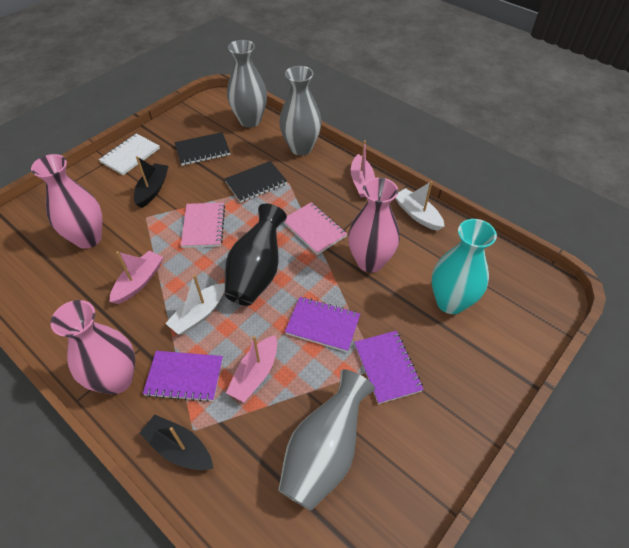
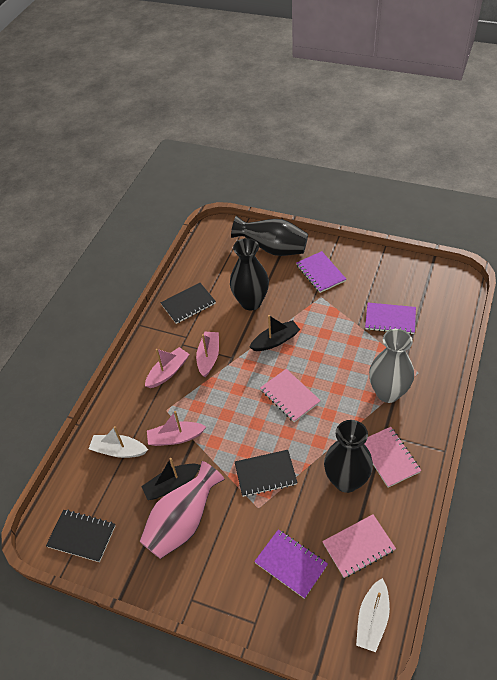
black notebook: [174,132,230,166] [225,161,287,203] = 2 -> [46,510,115,562] [161,283,216,324] [235,450,298,497] = 3
black vase: [225,204,287,306] = 1 -> [230,238,269,310] [231,216,308,256] [324,420,373,493] = 3
grey vase: [227,40,267,128] [278,369,375,510] [279,66,322,156] = 3 -> [369,329,414,403] = 1
pink notebook: [181,202,225,248] [283,202,347,255] = 2 -> [260,369,321,422] [322,514,396,578] [364,427,421,487] = 3
pink vase: [31,154,102,249] [50,300,135,395] [348,178,400,273] = 3 -> [140,461,225,559] = 1
turquoise vase: [432,219,497,314] = 1 -> none = 0
white notebook: [99,133,160,175] = 1 -> none = 0

